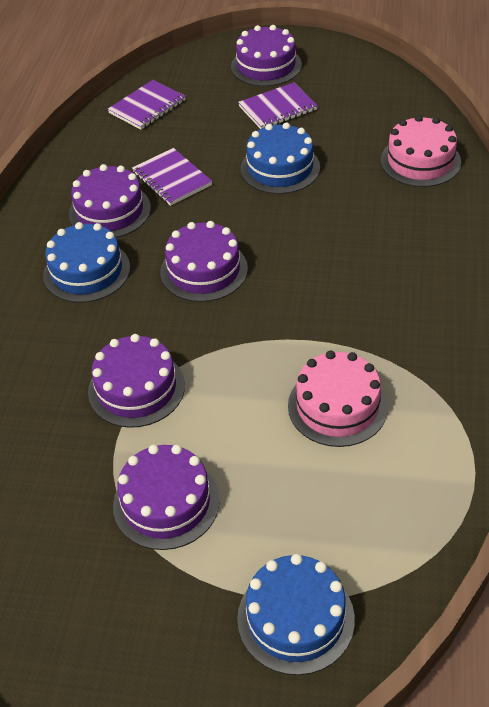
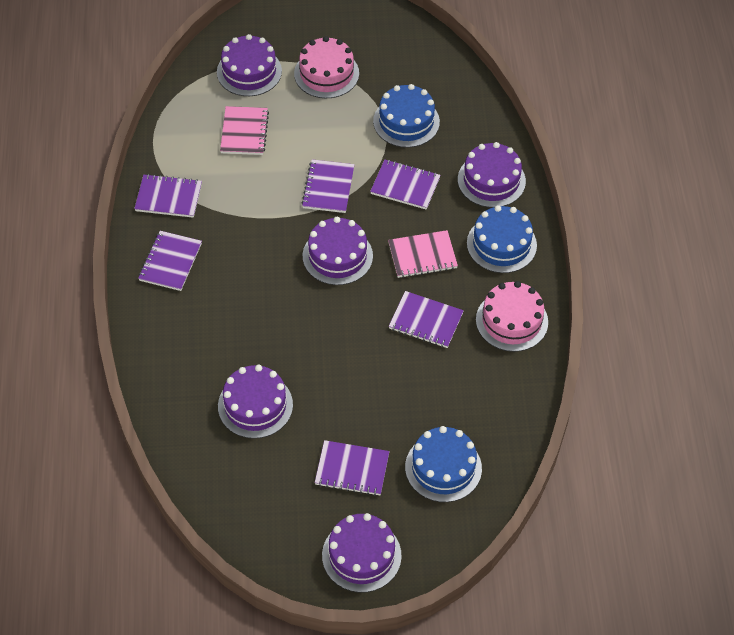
pink notebook: none = 0 -> [220,106,269,155] [388,230,458,278] = 2
purple notebook: [108,80,186,130] [132,148,212,206] [238,82,318,129] = 3 -> [134,174,202,218] [138,231,202,291] [301,159,355,213] [315,440,390,496] [370,159,441,210] [389,291,464,348] = 6

